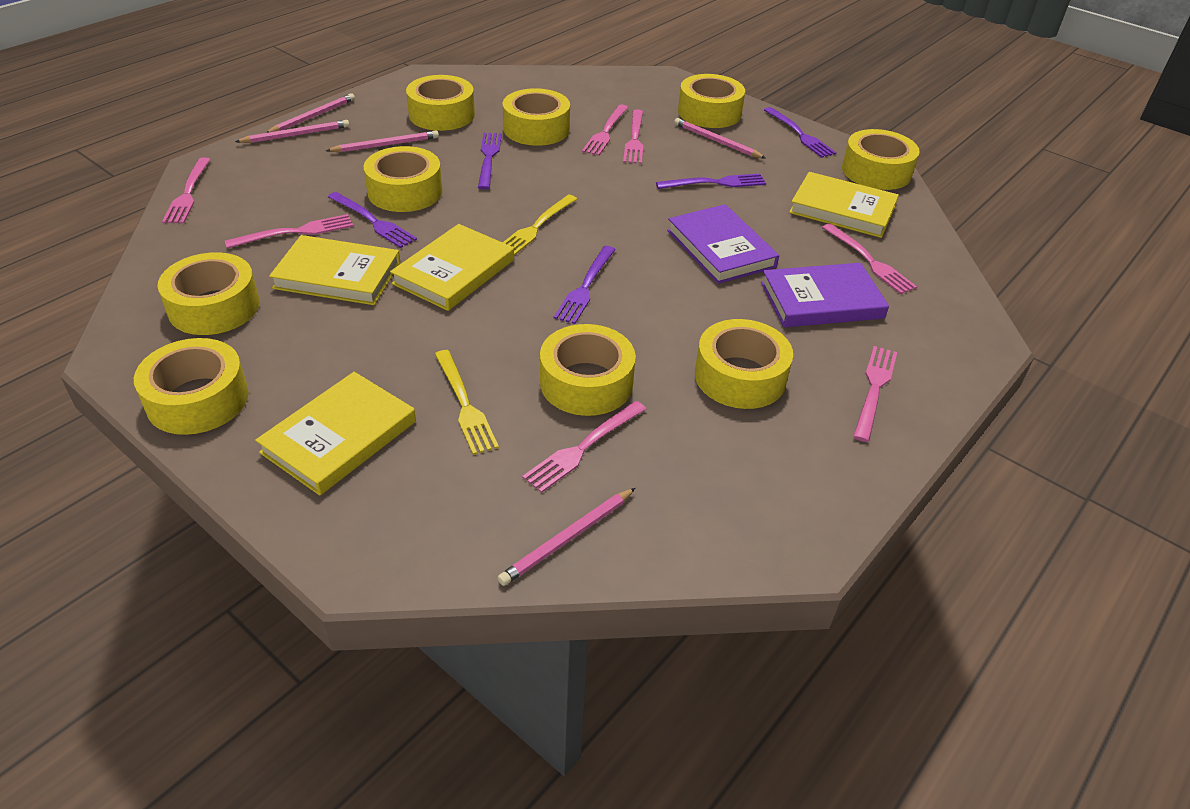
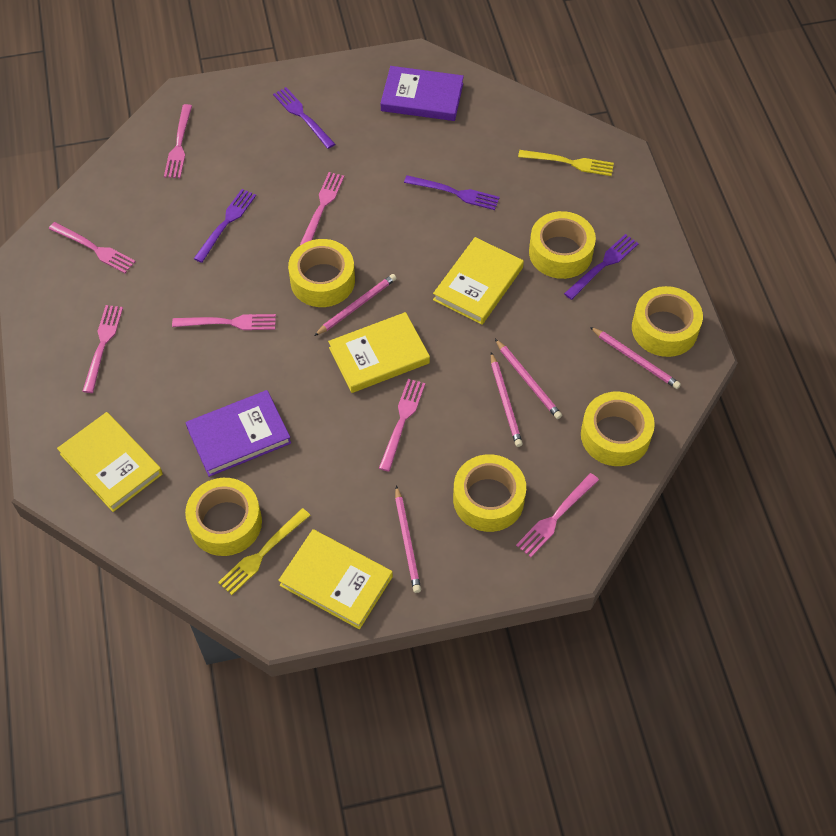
purple fork: [328,192,417,248] [478,133,502,190] [554,246,616,324] [656,174,766,189] [764,107,836,158] = 5 -> [194,189,256,263] [273,87,335,149] [404,175,500,210] [564,234,639,300] = 4
yellow tape: [134,338,249,435] [157,252,260,335] [364,146,442,212] [406,75,475,131] [503,88,570,146] [540,324,636,416] [678,74,745,128] [695,319,793,409] [842,129,920,190] = 9 -> [185,478,262,556] [288,239,355,307] [453,454,526,532] [529,211,596,279] [581,392,655,466] [632,286,703,357] = 6

